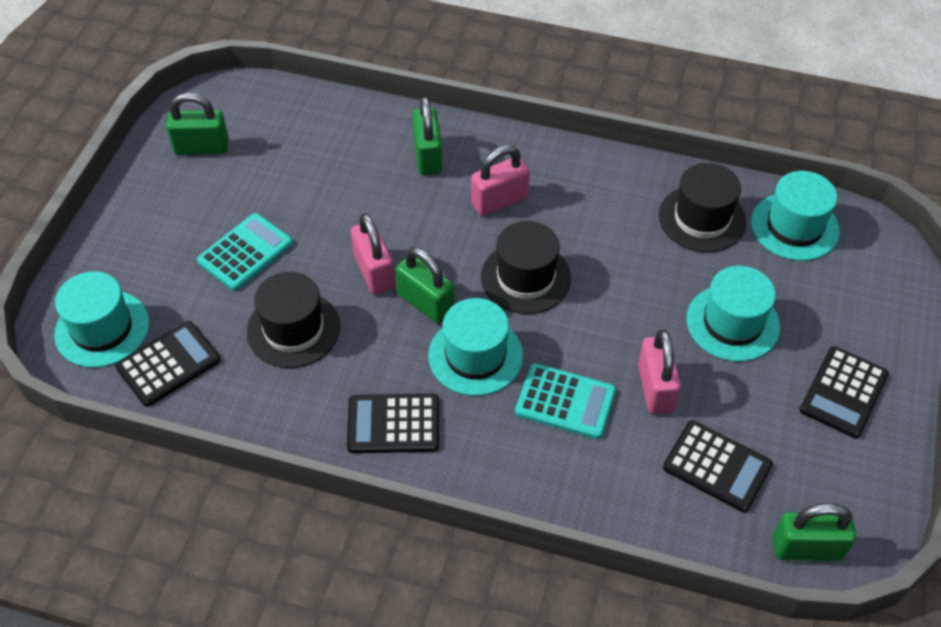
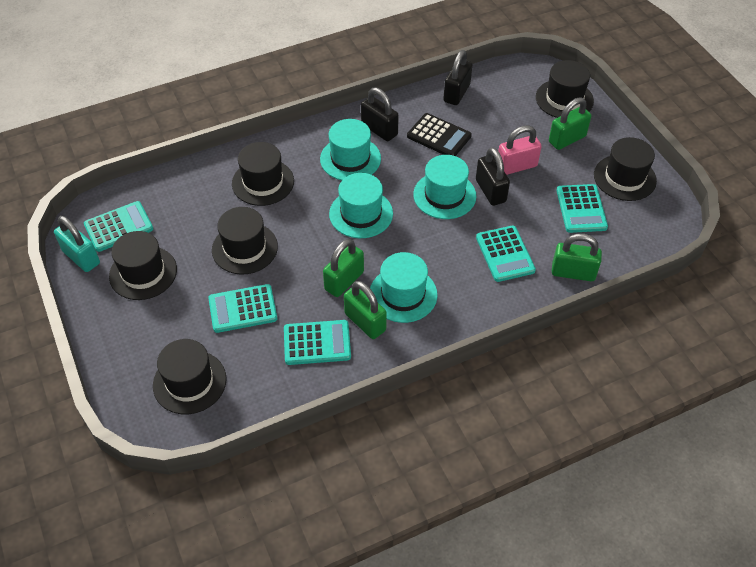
black calculator: [115,321,220,407] [347,394,439,453] [663,420,773,512] [799,346,889,438] = 4 -> [407,113,472,156] = 1
black hat: [247,272,340,368] [481,221,571,314] [659,163,746,252] = 3 -> [109,231,177,300] [153,339,227,414] [212,207,278,275] [232,142,294,206] [536,60,594,118] [594,137,657,201] = 6
black padlock: none = 0 -> [361,88,399,141] [443,50,472,105] [476,147,510,206] = 3
pink padlock: [351,213,395,294] [471,145,530,216] [638,330,681,414] = 3 -> [498,125,542,175] = 1
turquoise calculator: [197,213,293,291] [515,363,616,439] = 2 -> [84,201,153,252] [208,284,277,333] [284,320,351,365] [476,226,536,282] [557,184,608,233] = 5
turquoise padlock: none = 0 -> [54,216,100,272] = 1

